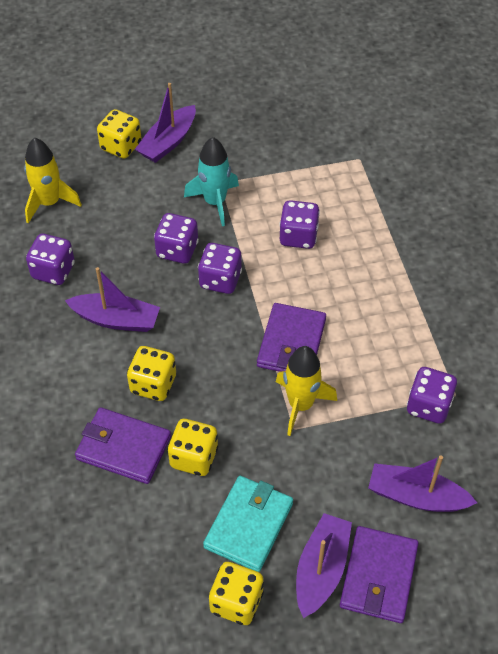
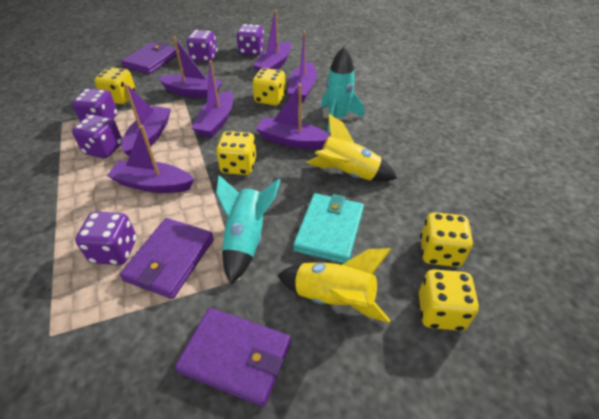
purple boat: [65,267,160,332] [135,83,196,163] [296,513,352,618] [368,455,477,512] = 4 -> [107,125,194,193] [122,83,171,156] [157,37,223,98] [192,60,233,138] [253,10,291,71] [256,84,330,149] [288,31,317,102] = 7
turquoise rocket: [184,137,239,226] = 1 -> [216,175,281,284] [321,46,364,133] = 2
yellow dice: [97,109,142,159] [127,346,176,401] [167,419,218,476] [209,562,264,625] = 4 -> [94,67,136,104] [216,131,256,175] [252,68,286,106] [419,269,479,331] [420,212,473,267] = 5

